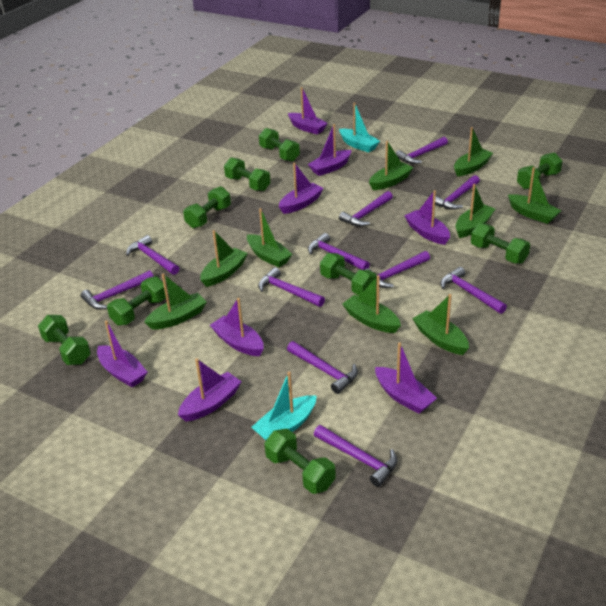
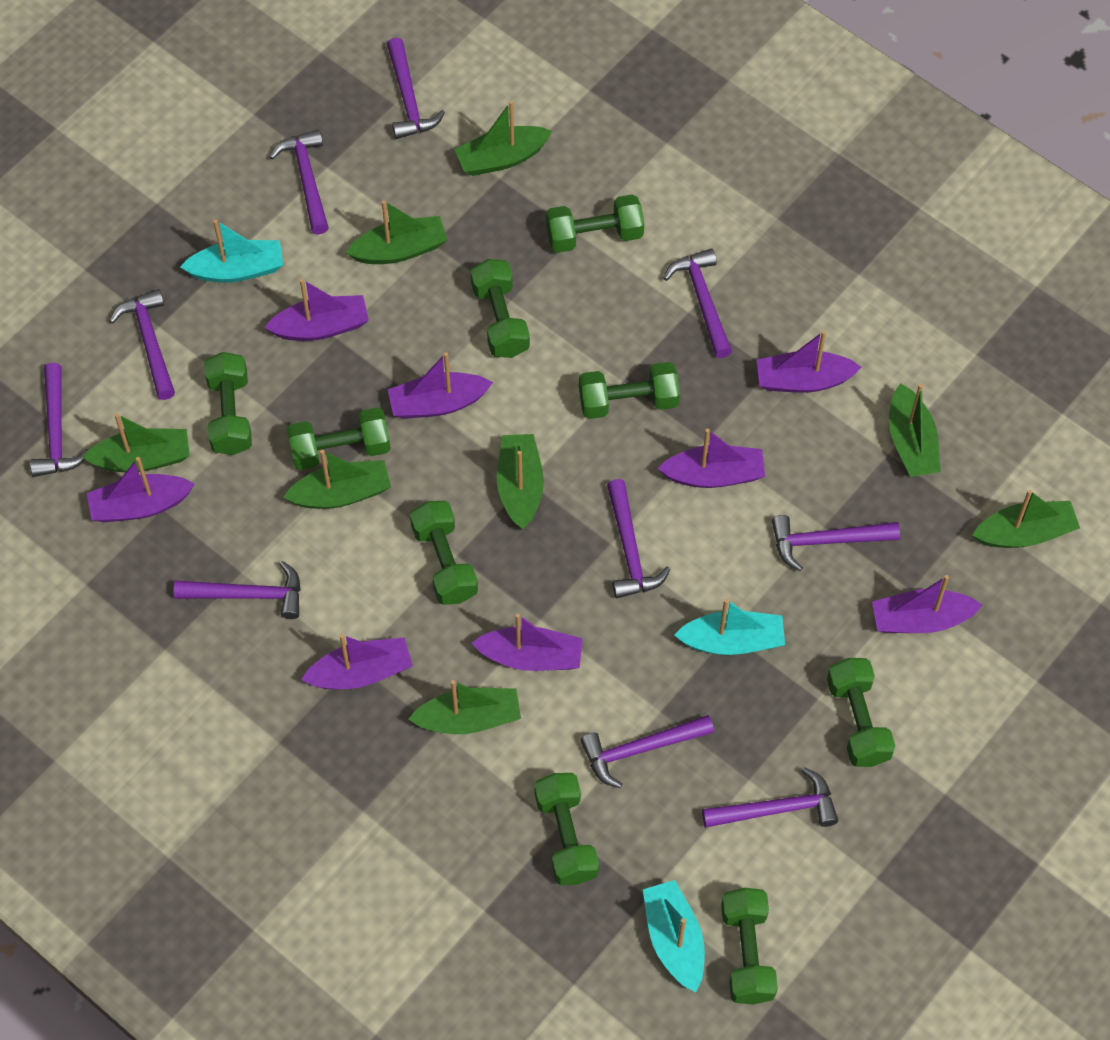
green boat: [144,273,207,330] [200,230,248,287] [247,208,292,267] [343,275,401,333] [369,141,413,190] [412,294,469,355] [454,127,493,177] [455,184,495,238] [508,167,562,224] = 9 -> [82,413,190,472] [284,450,391,509] [346,200,448,264] [408,680,521,734] [454,101,552,176] [497,434,544,529] [889,383,941,477] [972,490,1080,548] = 8
purple hammer: [81,270,154,309] [126,235,179,275] [258,267,325,307] [287,341,358,394] [308,233,370,270] [314,425,398,487] [339,191,393,226] [365,251,430,288] [395,137,448,164] [435,175,480,210] [440,267,507,314] = 11 -> [30,363,89,477] [110,289,175,400] [174,561,301,619] [270,130,329,235] [387,38,445,139] [580,715,714,788] [607,479,671,598] [664,249,732,358] [702,767,838,828] [771,515,900,571] = 10
turquoise boat: [251,372,317,440] [339,103,380,152] = 2 -> [180,219,283,283] [643,880,705,992] [674,599,785,655] = 3

